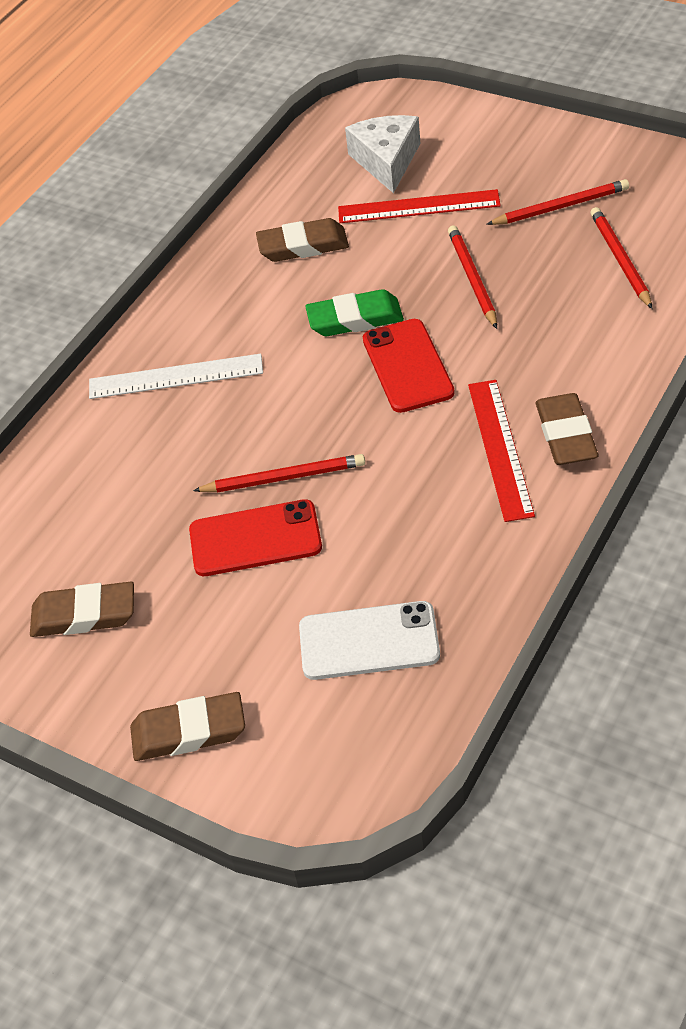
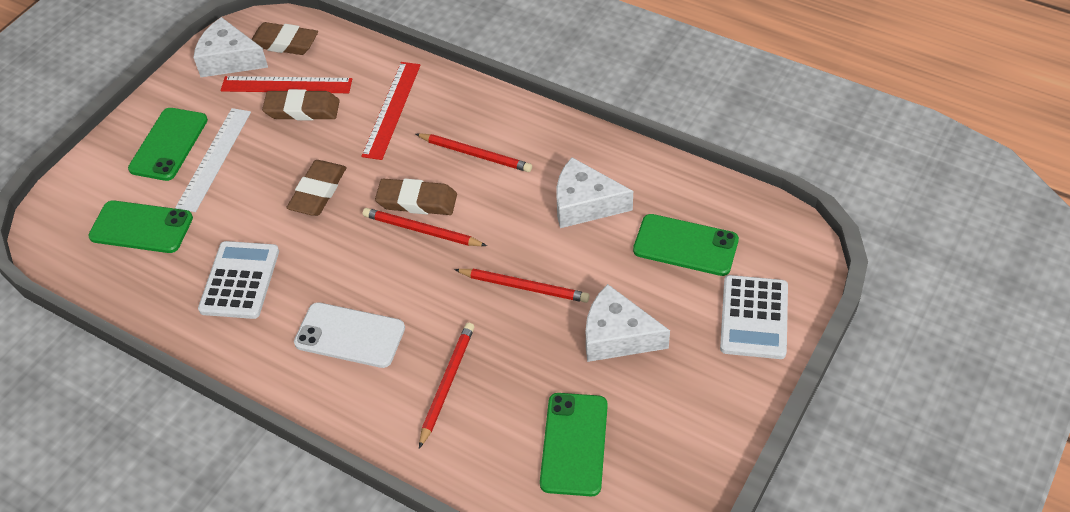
green eraser: [305,289,404,336] = 1 -> none = 0
green phone: none = 0 -> [88,201,193,253] [128,108,208,181] [540,393,608,496] [633,214,739,276] = 4
red phone: [189,499,322,576] [363,319,455,413] = 2 -> none = 0
white calculator: none = 0 -> [198,241,279,319] [720,275,788,359] = 2
white cheese: [345,115,421,193] = 1 -> [194,17,268,77] [557,157,633,228] [586,284,670,362] = 3

